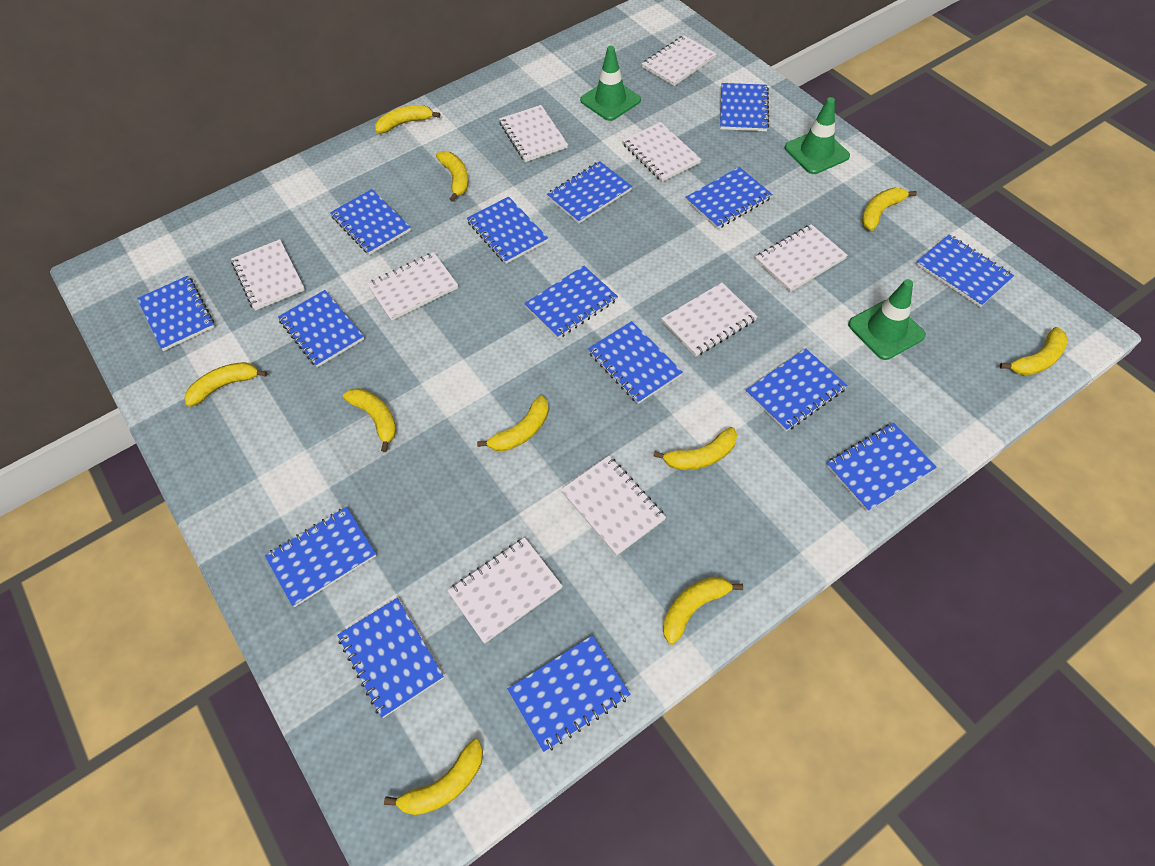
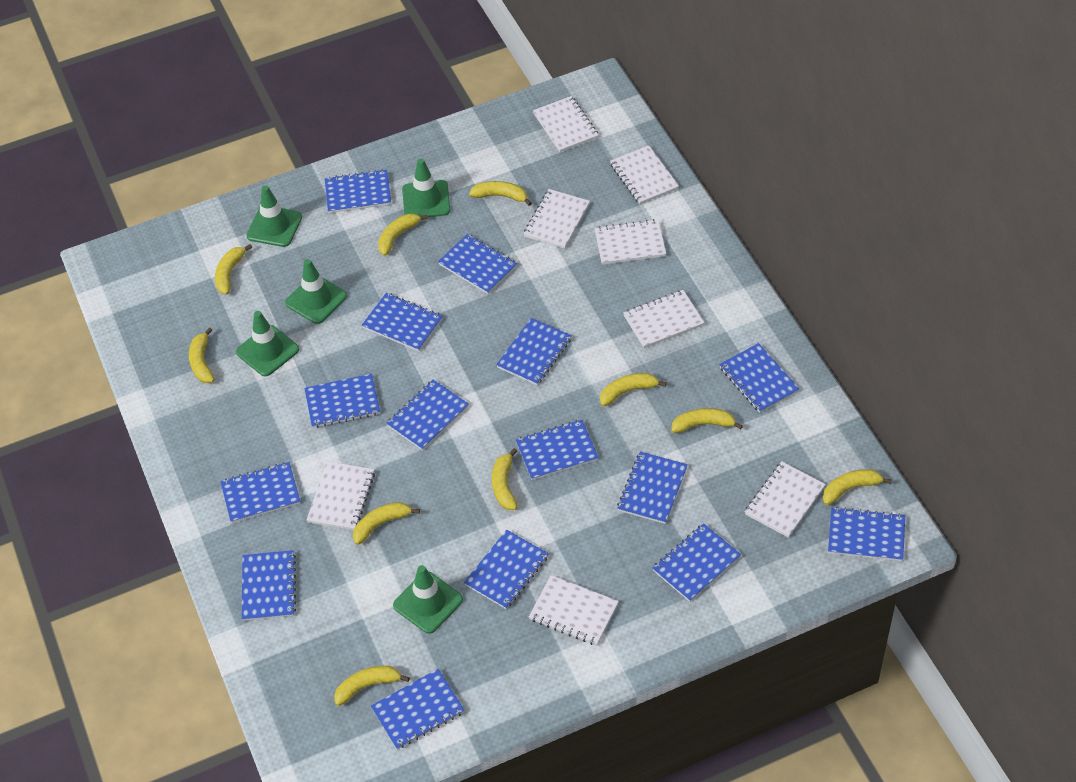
green traffic cone: [580,46,641,121] [785,97,850,174] [848,279,926,360] = 3 -> [236,311,299,376] [246,185,302,247] [285,259,347,324] [393,565,463,634] [402,159,450,217] = 5
white notebook: [231,239,305,311] [367,252,458,321] [447,537,562,644] [499,105,568,162] [561,456,666,556] [622,122,701,182] [642,35,717,86] [661,283,758,357] [755,224,848,292] = 9 -> [306,461,375,530] [523,189,590,249] [529,575,619,646] [533,96,599,152] [595,219,666,265] [610,145,679,204] [623,290,704,348] [745,461,826,538] = 8

